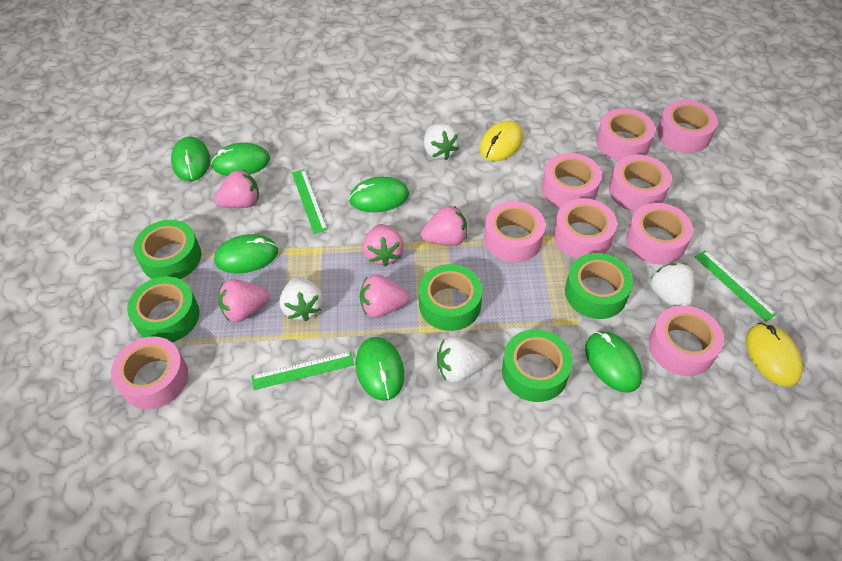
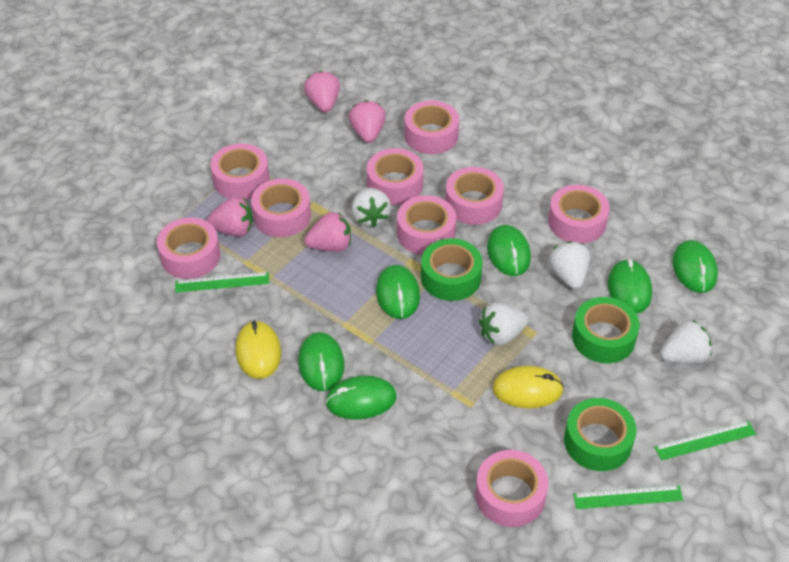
green tape: [127,277,199,342] [133,220,201,279] [419,264,482,331] [502,329,573,402] [565,253,633,319] = 5 -> [421,238,483,301] [564,398,637,471] [572,297,640,363] = 3
pink strawberry: [214,170,259,208] [218,279,270,322] [360,274,410,318] [363,224,404,266] [421,206,467,246] = 5 -> [207,197,253,237] [304,71,340,112] [304,212,351,252] [349,100,386,143] = 4

